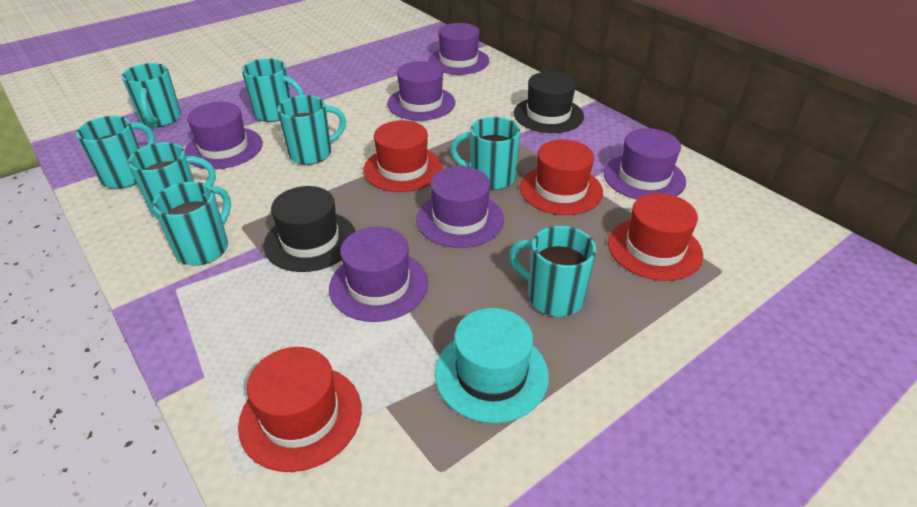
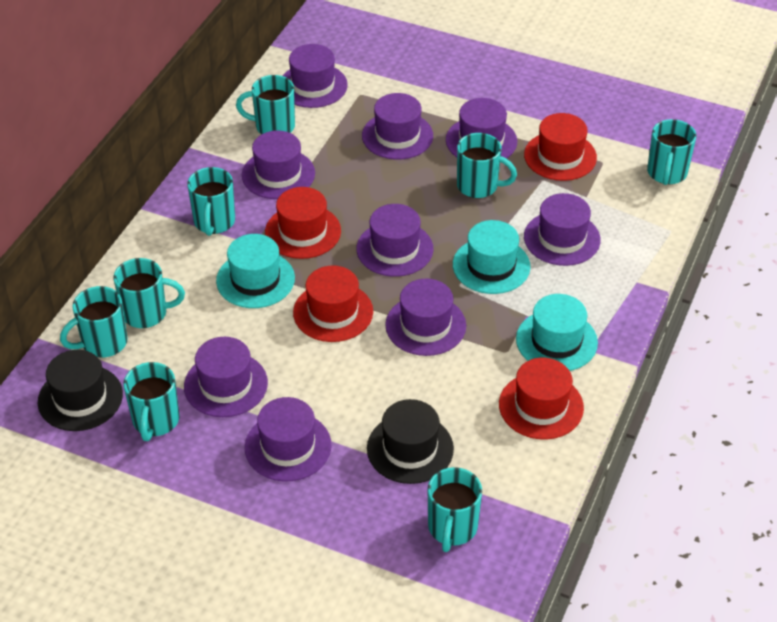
purple hat: [184,102,263,169] [329,227,428,322] [387,61,455,121] [416,166,504,248] [429,23,489,75] [604,128,686,200] = 6 -> [184,337,268,417] [242,131,315,199] [245,397,331,482] [282,44,348,108] [357,204,433,277] [362,93,433,160] [385,279,466,356] [446,98,517,159] [524,193,601,266] = 9
turquoise hat: [435,308,549,423] = 1 -> [216,234,295,308] [453,220,531,294] [516,294,598,371] = 3

